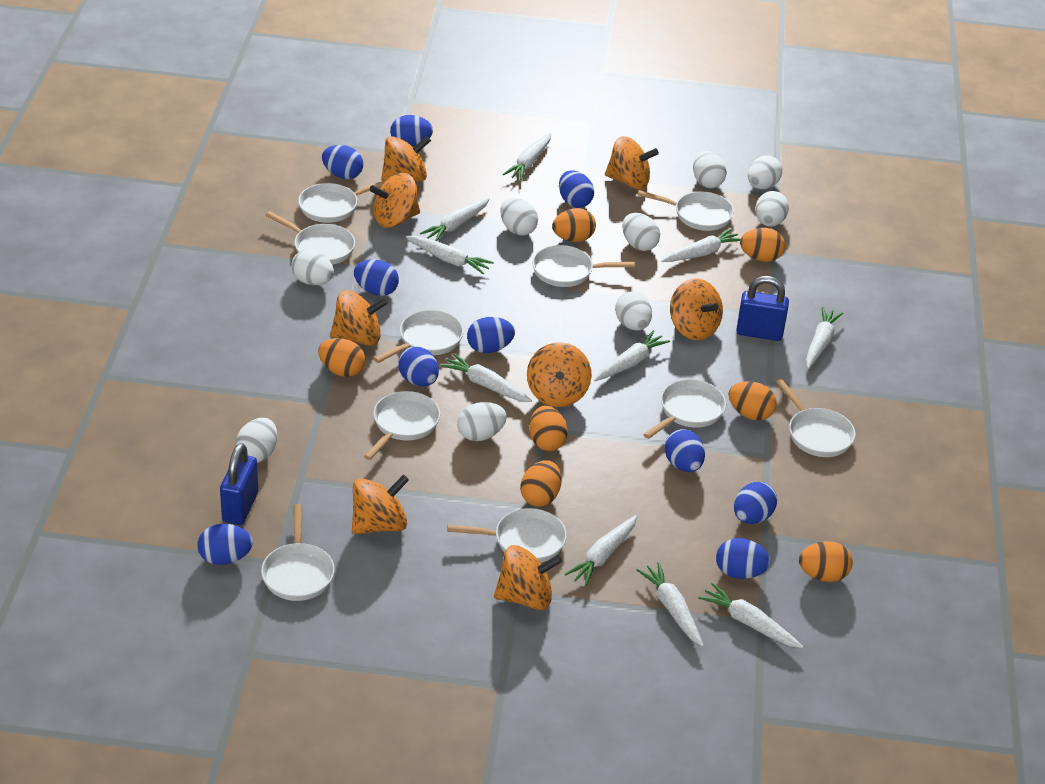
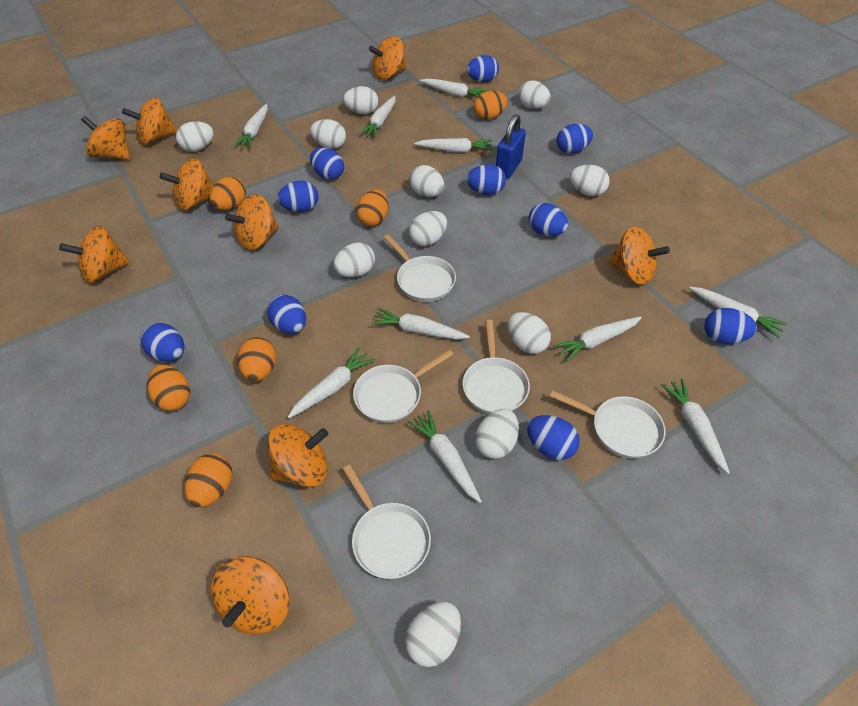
blue padlock: [220,443,258,525] [736,276,789,341] = 2 -> [496,114,526,178] = 1
orange egg: [318,338,365,377] [520,460,561,506] [529,406,568,451] [552,208,596,242] [729,381,777,421] [740,228,785,262] [799,541,853,582] = 7 -> [147,365,190,411] [184,453,232,507] [210,177,246,210] [237,337,276,382] [356,189,389,226] [474,91,508,120] = 6
orange spinning top: [330,290,388,346] [352,474,409,534] [370,173,420,228] [381,136,431,181] [494,545,562,610] [527,342,592,407] [605,136,659,189] [670,278,723,340] = 8 -> [59,226,130,283] [81,116,130,160] [122,97,177,145] [160,158,214,211] [211,556,289,634] [225,194,279,250] [268,424,328,487] [369,36,406,80] [609,227,670,285] = 9
white egg: [236,418,277,463] [291,249,334,285] [457,402,507,441] [500,198,538,236] [615,291,652,330] [622,213,660,251] [693,151,727,188] [748,155,782,189] [755,191,789,227] = 9 -> [176,121,214,152] [310,119,346,149] [333,242,375,277] [343,86,378,114] [405,601,461,667] [409,165,444,197] [409,211,447,246] [475,409,519,459] [508,312,551,354] [518,81,551,109] [570,165,610,196] = 11
white pan: [261,504,335,601] [266,211,355,265] [298,180,386,223] [364,391,440,460] [374,310,463,363] [447,508,567,562] [532,245,635,287] [637,190,734,231] [643,379,726,439] [776,379,855,457] = 10 -> [343,464,431,579] [353,350,453,423] [383,234,456,302] [463,320,530,414] [550,390,666,459] = 5

